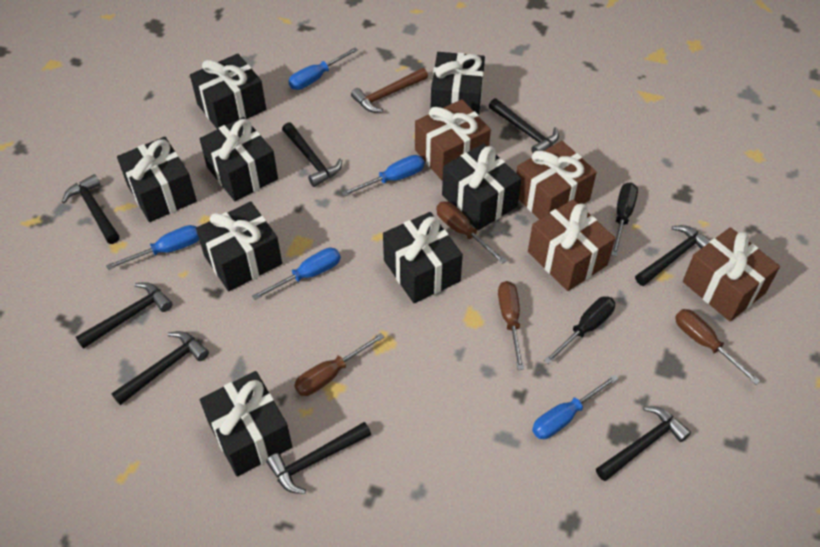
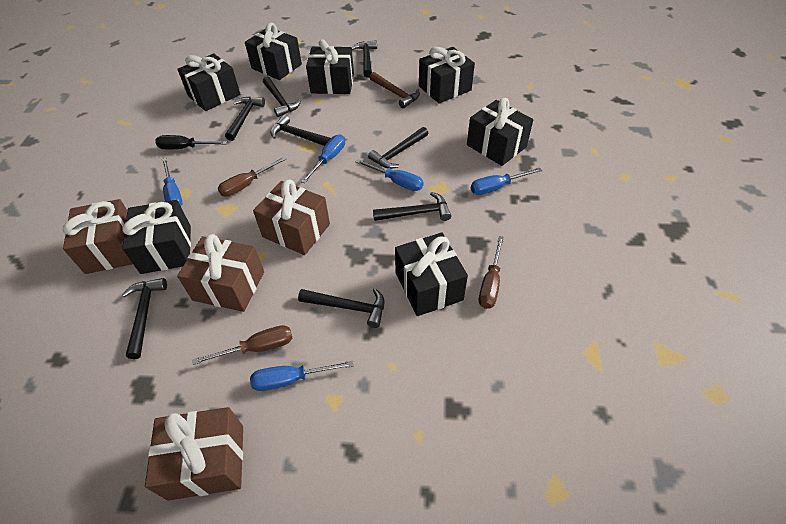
black gift: [117,137,197,222] [190,54,266,129] [196,201,282,291] [200,117,278,201] [200,371,292,477] [383,212,463,303] [430,52,485,115] [442,143,522,230] = 8 -> [122,200,191,274] [177,53,241,111] [245,23,302,80] [306,39,354,94] [395,232,468,316] [419,47,475,104] [467,98,533,166] = 7
black screwdriver: [544,296,615,364] [611,182,638,257] = 2 -> [155,135,227,149] = 1
brown screwdriver: [294,333,385,396] [436,201,506,264] [498,281,524,370] [675,309,760,385] = 4 -> [192,325,292,365] [218,157,286,197] [479,236,504,309] = 3

